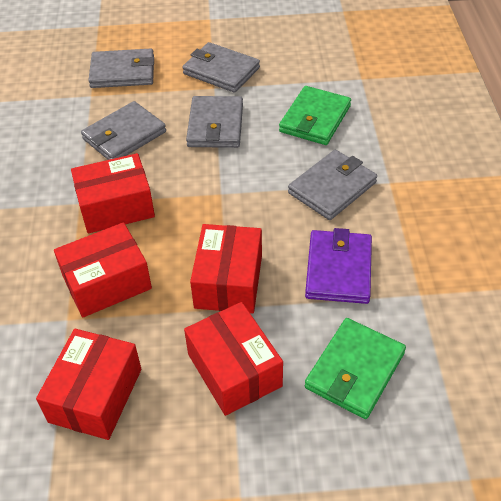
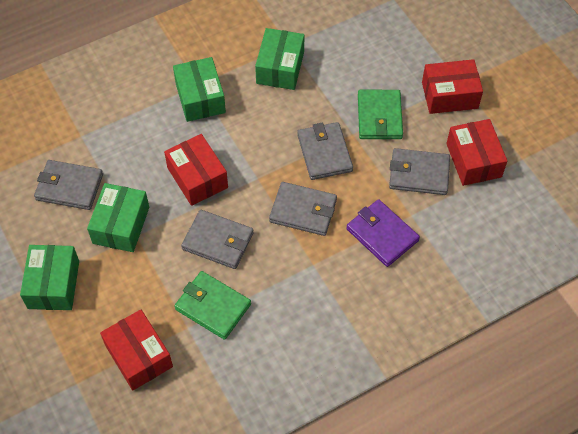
green box: none = 0 -> [20,245,79,310] [87,183,149,252] [173,57,226,122] [255,28,305,90] = 4
red box: [36,329,141,440] [54,222,152,318] [71,153,155,233] [184,302,283,416] [190,224,262,313] = 5 -> [100,310,173,391] [164,134,228,206] [422,59,483,114] [446,119,507,186] = 4

